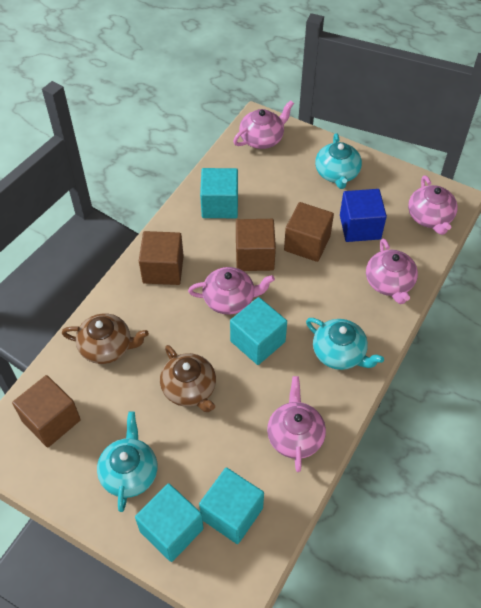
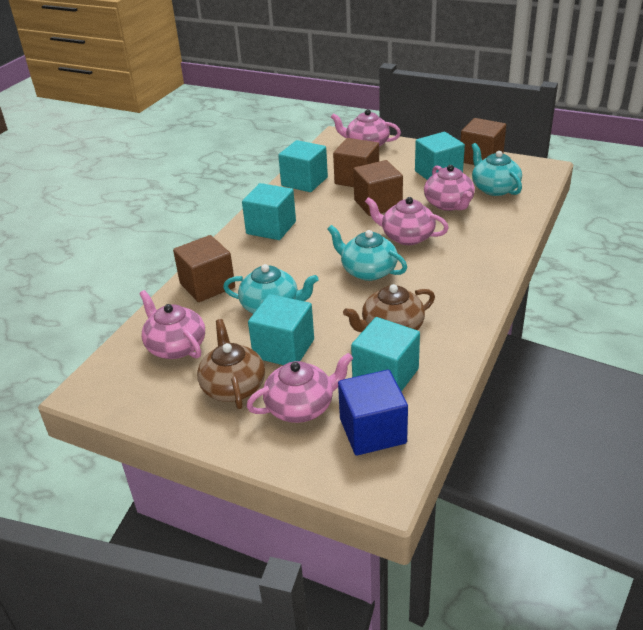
turquoise cube: [135,483,204,562] [199,468,264,544] [200,168,238,218] [230,297,287,365] = 4 -> [242,183,296,240] [248,294,314,365] [278,140,328,192] [351,317,420,392] [415,132,465,180] = 5

